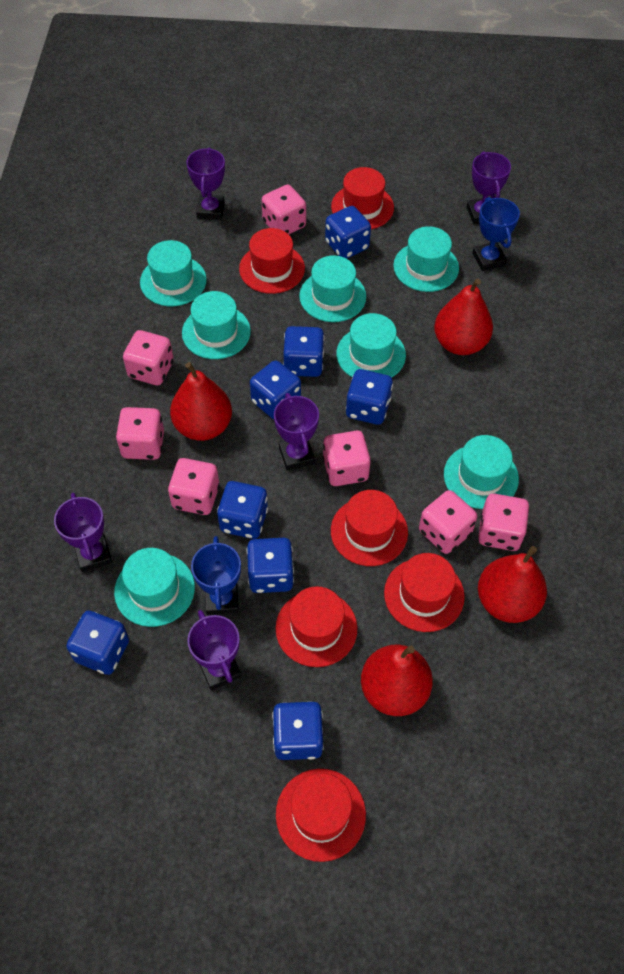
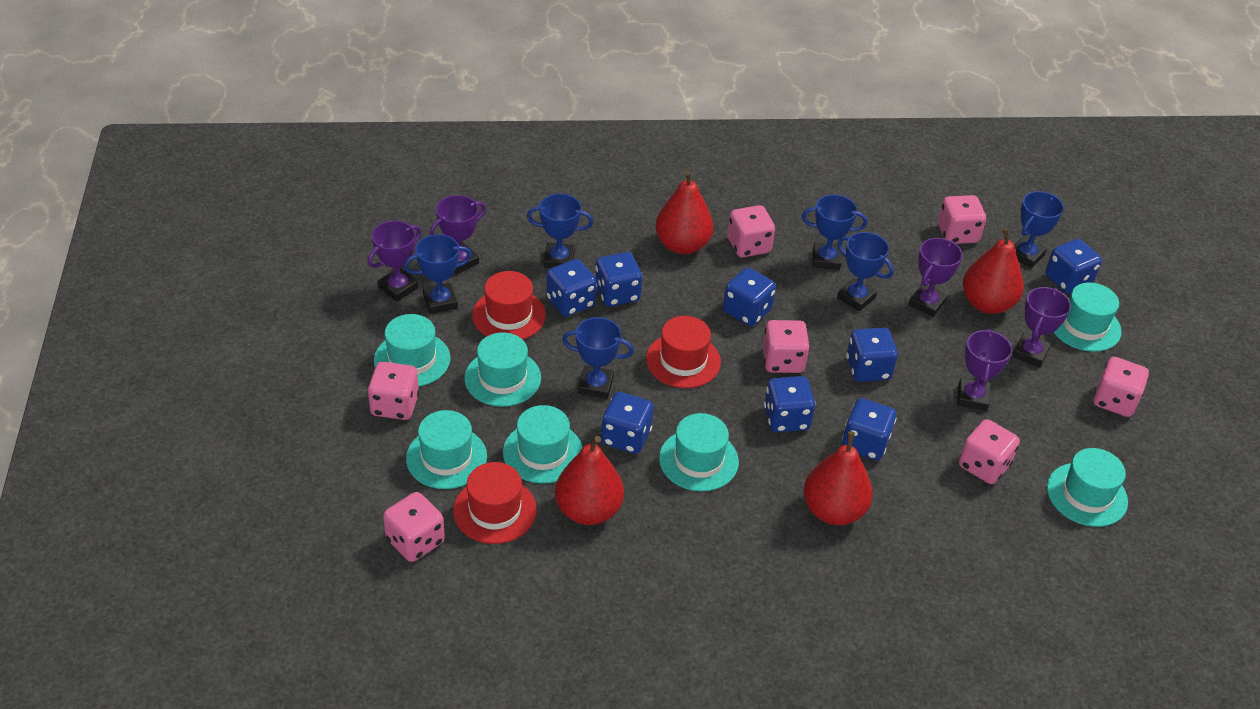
blue trophy: [191,536,241,615] [473,197,520,271] = 2 -> [404,234,472,314] [527,194,593,268] [562,317,634,399] [801,194,867,270] [837,232,894,311] [1014,191,1064,268] = 6
red hat: [239,228,305,294] [275,586,357,667] [276,769,366,862] [331,167,394,229] [331,490,408,566] [384,553,465,632] = 6 -> [453,462,537,544] [472,271,546,340] [646,316,721,388] = 3

